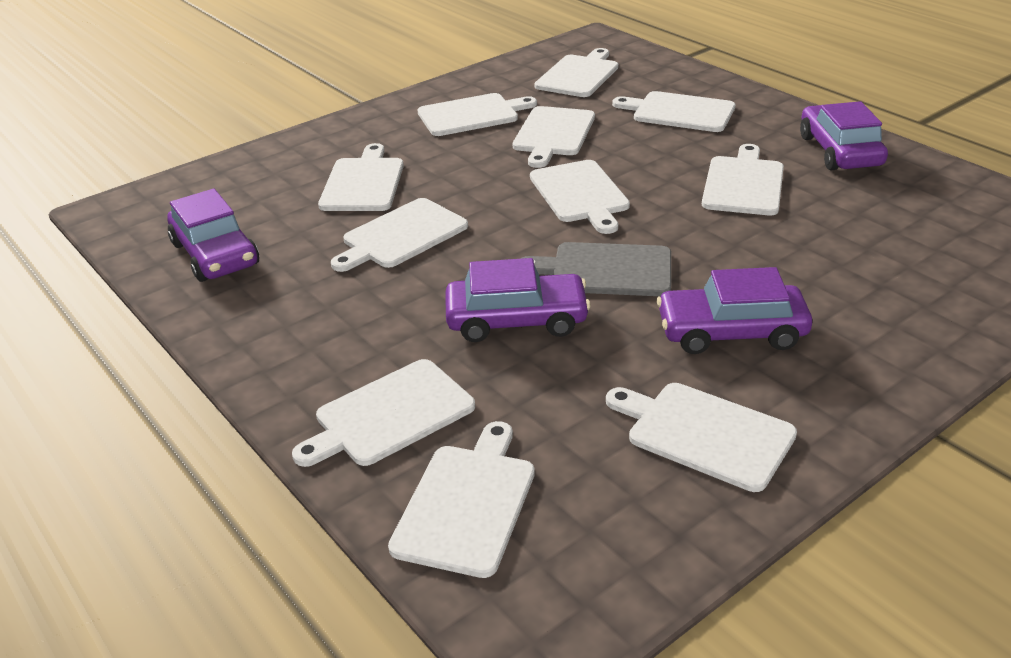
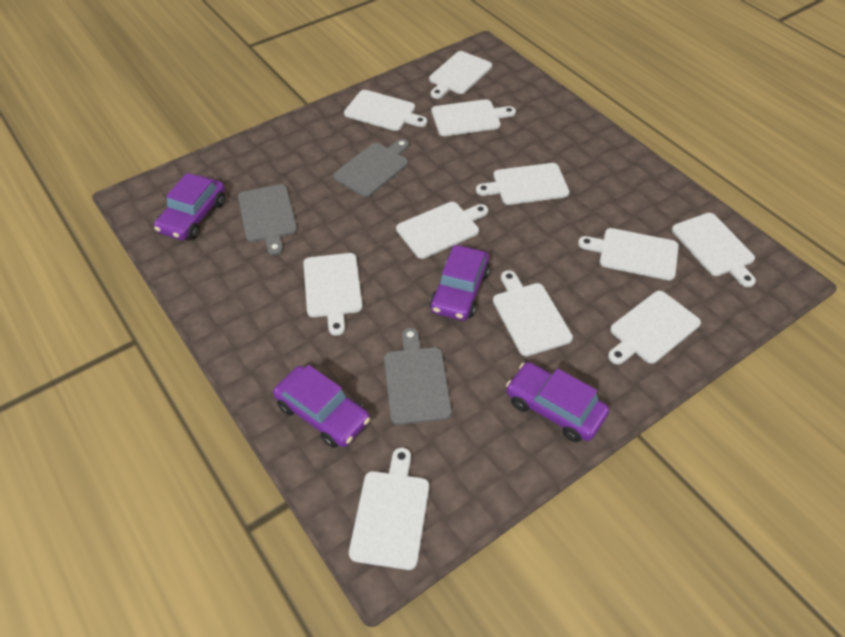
grey cutting board: [521,242,671,296] = 1 -> [238,184,297,255] [333,139,409,197] [384,328,452,425] = 3

